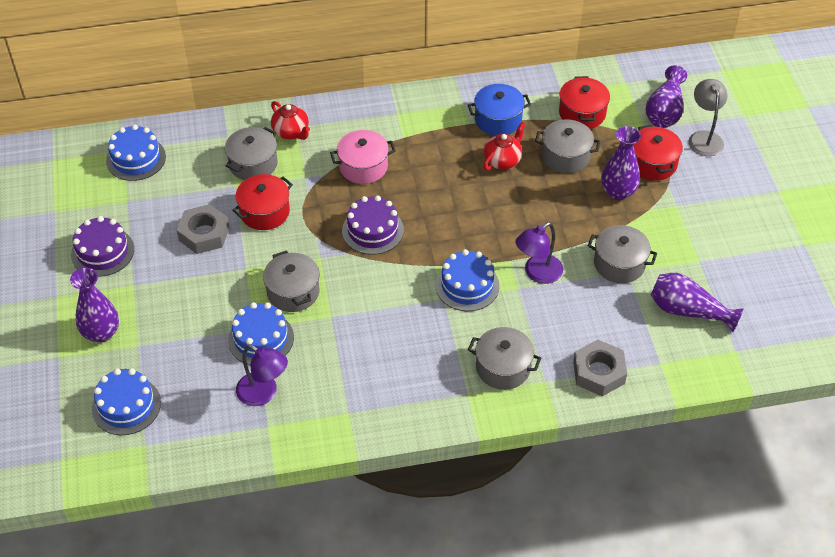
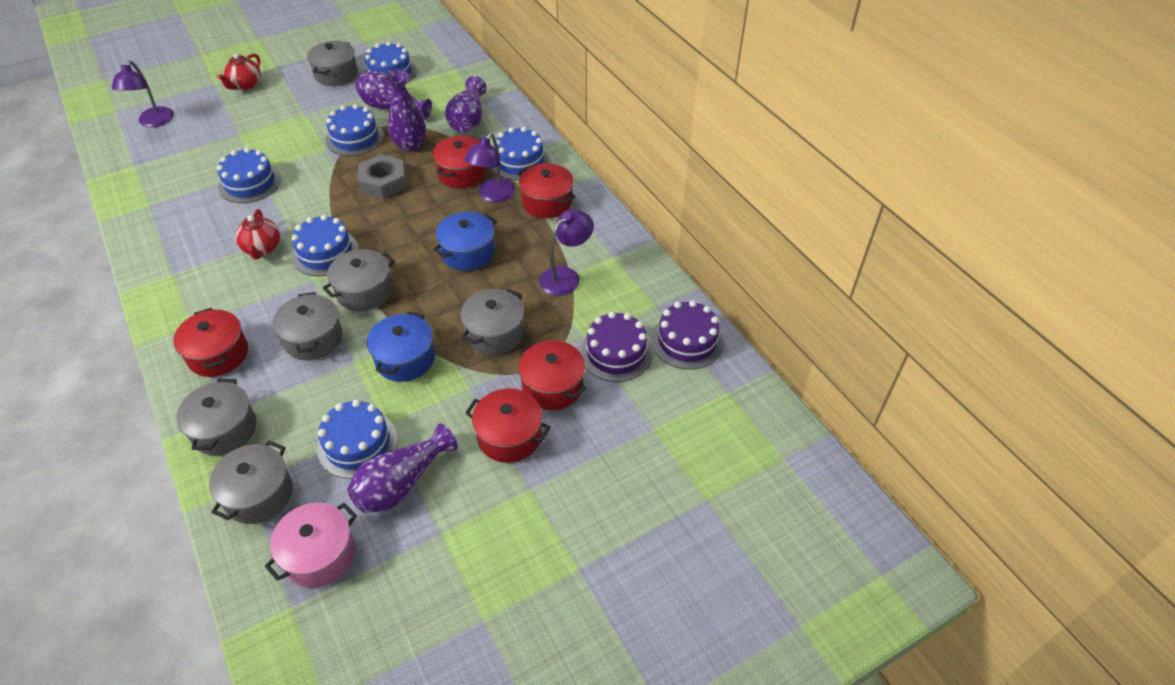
blue cake: [92,368,161,435] [106,125,166,181] [228,302,294,365] [436,249,499,311] = 4 -> [217,147,281,203] [292,215,358,276] [317,399,398,479] [326,104,384,156] [363,41,417,84] [492,127,549,180] = 6
blue pot: [468,84,531,136] = 1 -> [367,311,435,382] [433,212,497,271] = 2
grey lamp: [689,79,727,156] = 1 -> none = 0
grey nut: [177,204,230,254] [573,340,627,396] = 2 -> [358,154,406,199] = 1
grey pot: [225,127,278,180] [263,250,320,312] [468,327,541,390] [535,119,600,173] [587,225,657,283] = 5 -> [176,379,256,456] [209,441,293,524] [273,292,343,361] [307,41,358,86] [323,249,395,311] [460,288,524,355] = 6
purple lamp: [236,345,288,406] [515,222,563,284] = 2 -> [112,60,174,127] [464,133,516,203] [539,209,594,296] = 3
red pot: [232,174,293,230] [559,76,610,129] [633,125,683,181] = 3 -> [173,308,248,377] [433,136,487,188] [465,388,550,463] [518,163,576,218] [518,340,587,410] = 5

